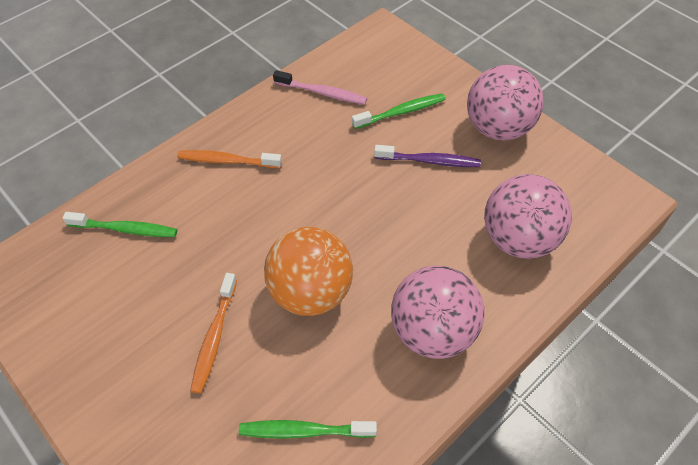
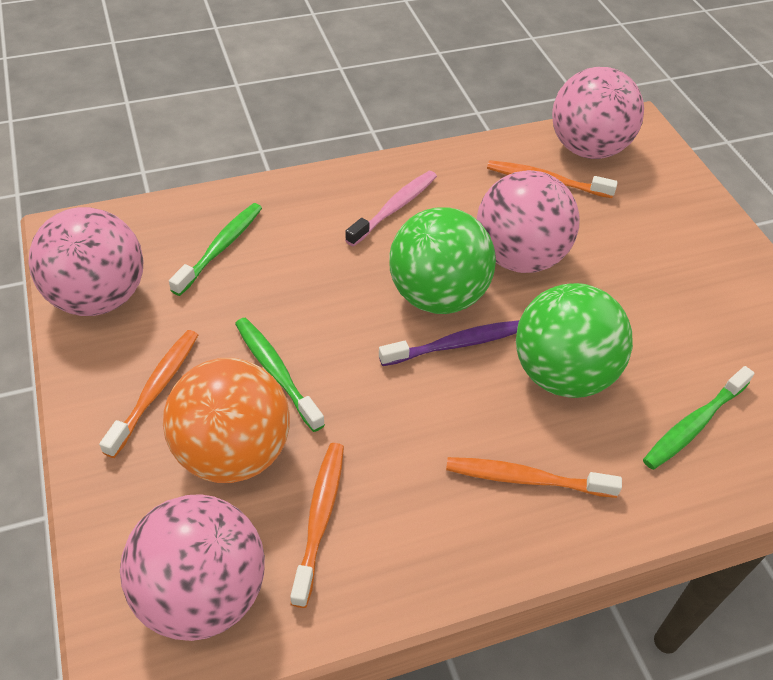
green ball: none = 0 -> [389,207,496,314] [516,283,633,398] = 2
orange toothbrush: [177,150,282,168] [190,273,237,394] = 2 -> [99,330,198,458] [290,443,344,608] [446,457,622,498] [487,160,618,198] = 4
pink ball: [391,266,484,359] [467,65,544,141] [484,174,572,259] = 3 -> [28,207,143,316] [120,494,265,641] [477,170,580,273] [552,67,644,159] = 4

